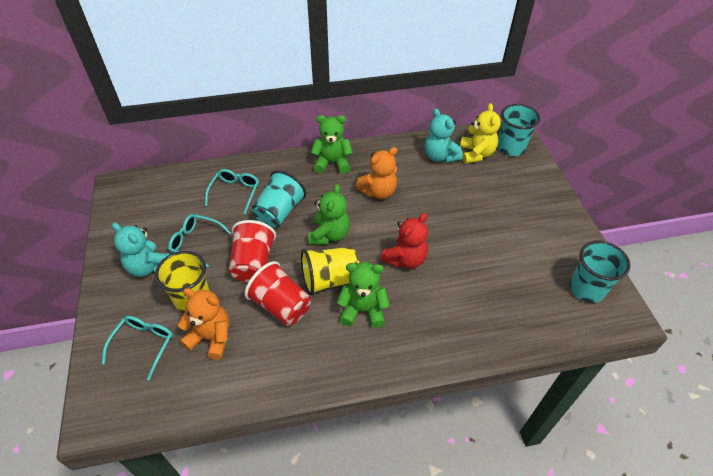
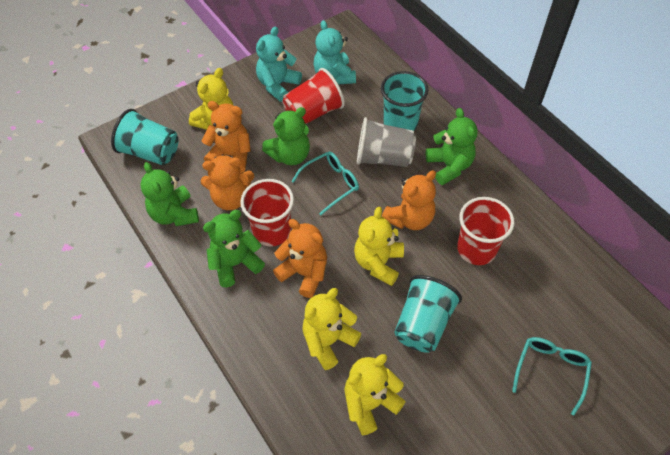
green teddy bear: [309,184,350,245] [311,115,353,174] [337,262,390,328] = 3 -> [140,162,199,226] [203,210,265,287] [262,107,310,165] [426,108,477,185] = 4
grey cup: none = 0 -> [357,117,416,167] = 1
orange teddy bear: [178,288,229,360] [355,147,397,199] = 2 -> [200,154,254,210] [201,101,251,173] [273,219,327,298] [382,170,436,230] = 4
red cup: [229,220,276,282] [245,261,311,326] = 2 -> [240,179,294,246] [282,68,345,124] [457,197,514,265] = 3
red teddy bear: [380,213,428,269] = 1 -> none = 0
turquoise glasses: [102,316,173,380] [168,214,231,267] [205,169,259,214] = 3 -> [292,151,359,215] [512,337,592,416] = 2
yellow cup: [155,251,210,313] [301,247,359,295] = 2 -> none = 0
yellow teddy bear: [460,103,501,164] = 1 -> [189,68,233,130] [302,288,361,370] [344,354,406,435] [354,207,404,286] = 4

